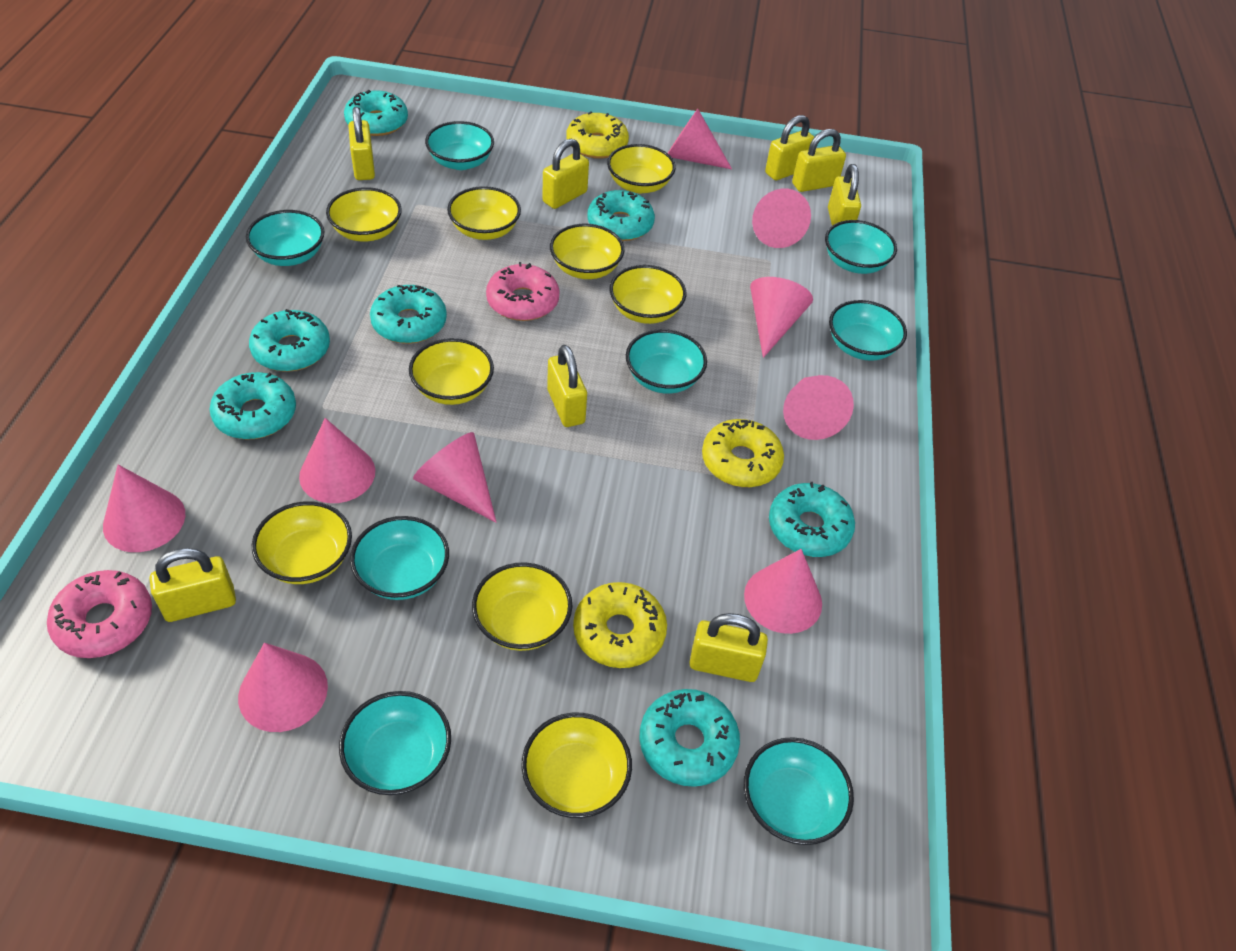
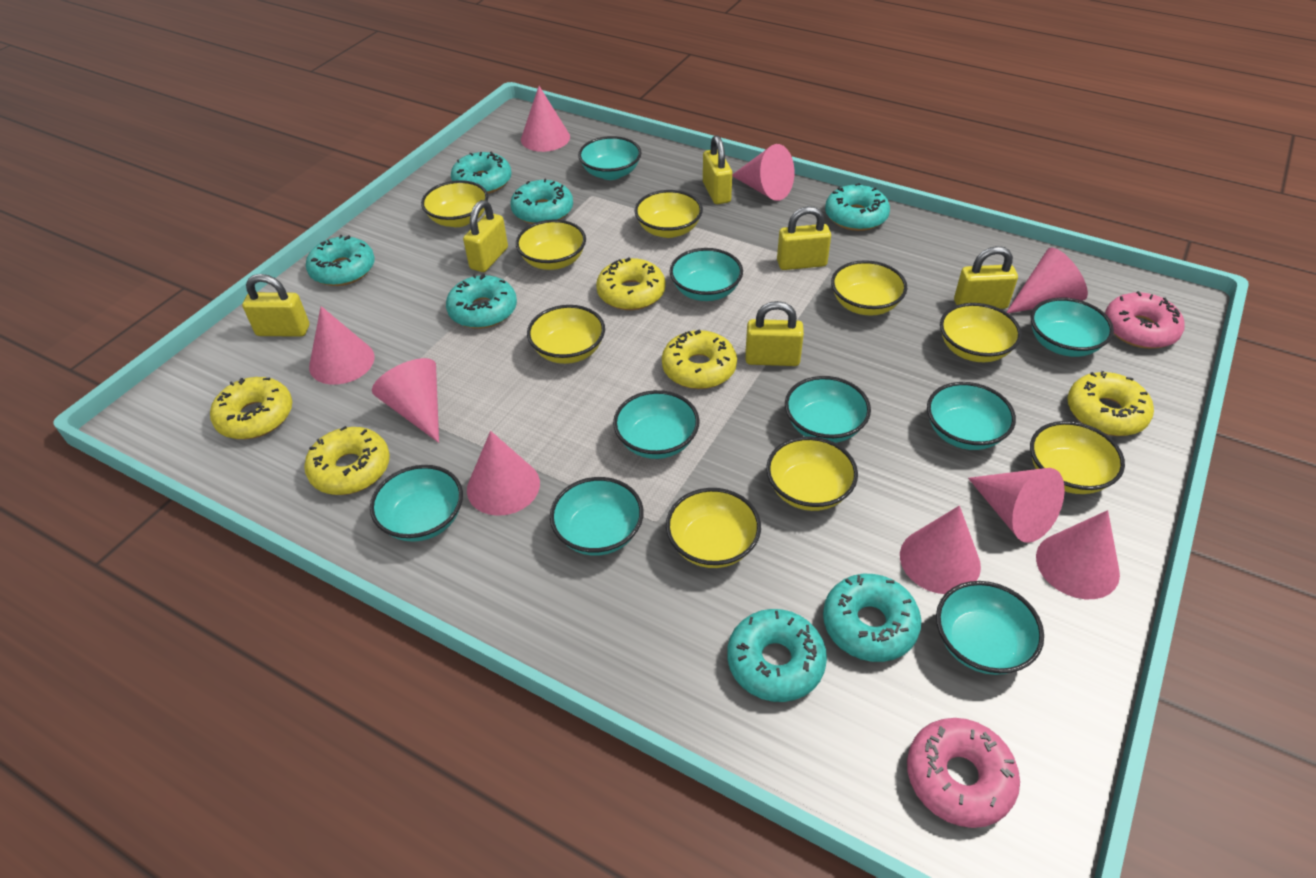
turquoise bowl: [246,210,325,266] [339,691,451,795] [350,516,449,600] [425,121,494,170] [626,329,707,394] [744,737,854,845] [825,220,897,274] [829,300,907,361] = 8 -> [370,465,463,542] [550,477,644,556] [578,136,642,180] [613,390,700,459] [670,248,743,301] [785,376,871,443] [927,382,1016,450] [936,581,1044,675] [1031,298,1114,357] = 9
yellow donut: [566,111,629,159] [573,582,667,668] [702,419,784,487] = 3 -> [210,377,292,439] [304,426,390,495] [596,257,665,310] [662,330,737,389] [1068,371,1154,436] = 5
yellow padlock: [150,548,236,622] [348,107,375,180] [542,139,589,209] [547,345,587,427] [689,613,768,682] [765,115,814,180] [792,129,846,192] [828,164,861,226] = 8 -> [242,274,309,337] [463,200,508,272] [703,135,732,204] [745,301,804,366] [777,206,831,270] [954,246,1018,309] = 6

